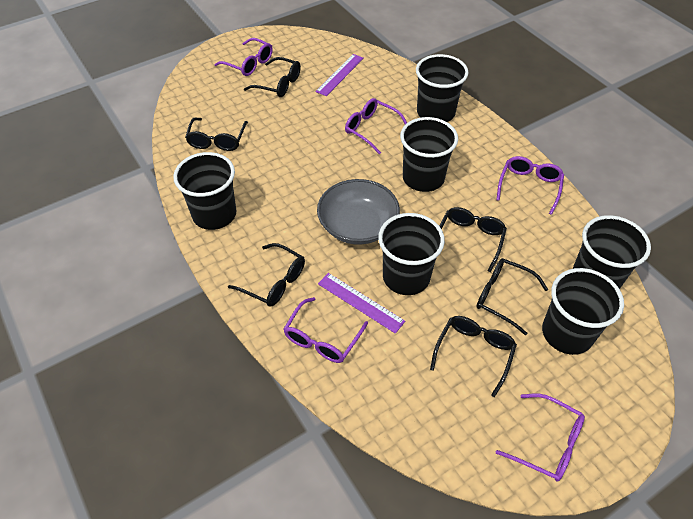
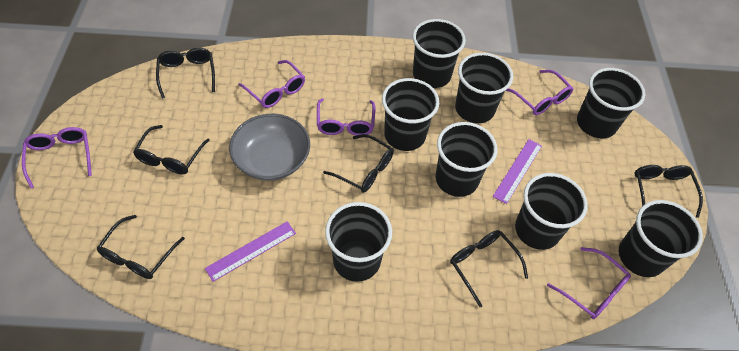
black cup: [173,152,236,230] [378,213,445,295] [400,117,458,192] [416,54,468,122] [542,268,624,355] [573,215,651,289] = 6 -> [325,202,392,282] [382,78,439,151] [412,19,466,88] [436,122,497,197] [455,53,513,123] [515,173,588,250] [577,68,645,138] [619,200,703,277] = 8

